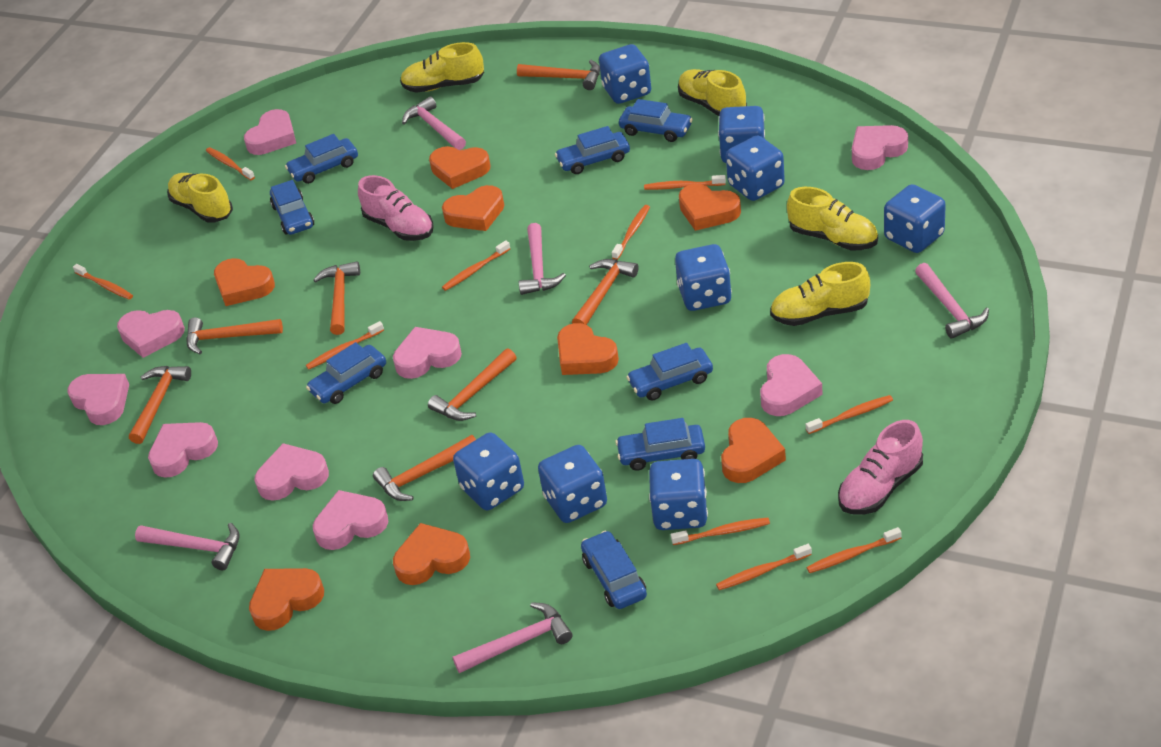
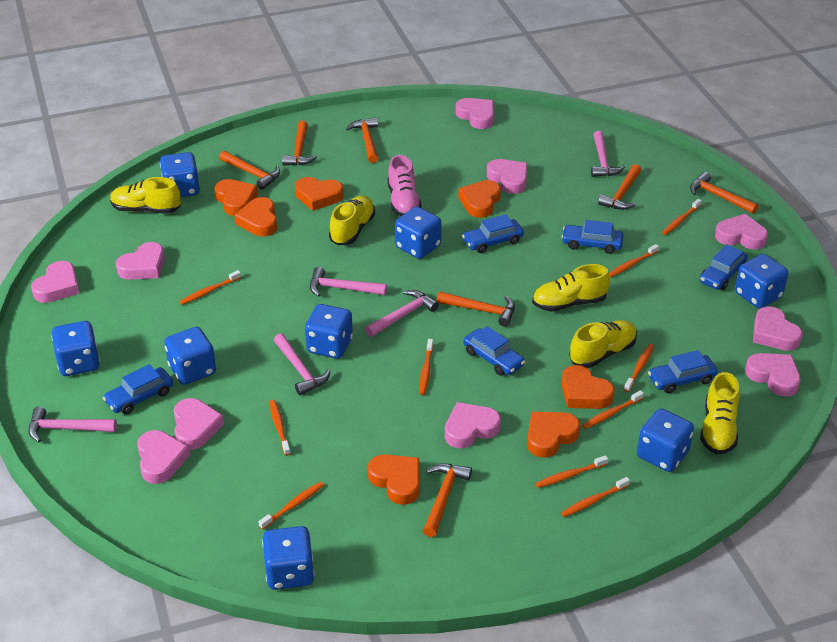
blue car: [270,180,314,235] [285,134,358,184] [306,342,386,404] [555,126,630,174] [581,531,647,609] [615,418,705,471] [619,99,693,142] [627,343,713,401] = 8 -> [103,364,173,414] [462,214,524,253] [463,326,525,376] [561,220,624,254] [648,350,718,393] [700,244,748,290] = 6
orange heart: [214,258,275,306] [249,568,324,631] [393,523,470,585] [429,146,491,189] [442,185,504,231] [557,323,619,375] [679,184,741,231] [721,418,786,483] = 8 -> [214,179,258,216] [234,197,277,236] [295,177,343,211] [368,454,419,505] [458,180,501,218] [527,412,580,458] [561,365,614,409] = 7
pink heart: [67,374,129,425] [117,310,185,358] [148,422,218,478] [244,109,296,155] [255,443,329,501] [313,490,388,550] [393,327,462,379] [760,354,823,416] [852,125,908,170] = 9 -> [31,261,80,303] [116,242,165,280] [137,430,190,484] [173,398,224,450] [445,402,501,449] [456,98,494,129] [487,159,527,194] [715,214,768,249] [745,353,801,397] [753,306,803,351] = 10
pink shoe: [358,175,434,241] [838,420,923,514] = 2 -> [388,155,422,216] = 1

